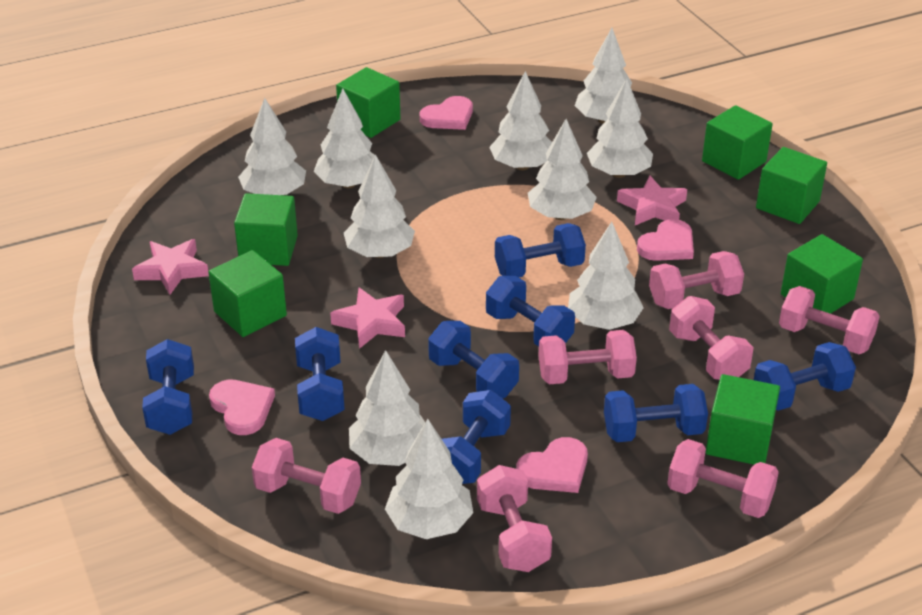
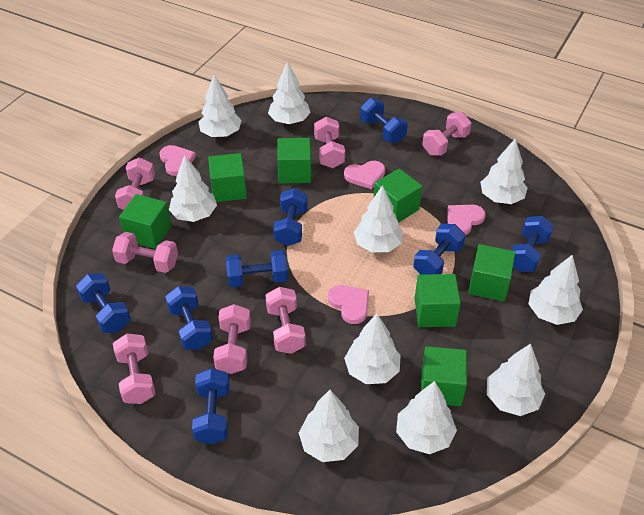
pink star: [132,239,209,295] [330,288,405,349] [617,175,687,225] = 3 -> none = 0

